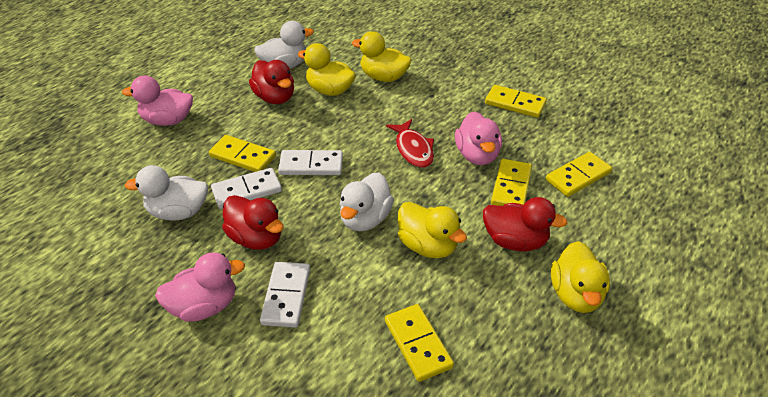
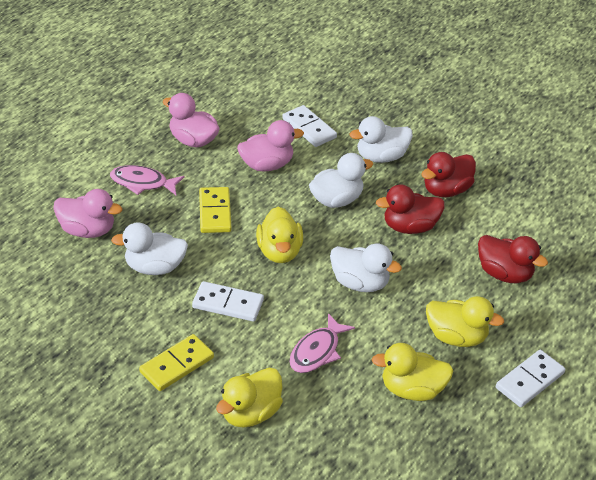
pink fish: none = 0 -> [110,165,184,195] [289,313,355,373] = 2
red fish: [386,119,434,168] = 1 -> none = 0
white duck: [125,165,208,221] [254,21,314,68] [340,173,394,231] = 3 -> [111,222,188,275] [309,153,373,208] [330,244,402,292] [350,116,413,163] = 4
yellow domino: [209,135,276,172] [385,304,454,382] [485,85,547,118] [491,159,532,206] [546,152,612,197] = 5 -> [139,334,214,391] [199,187,231,233] = 2

